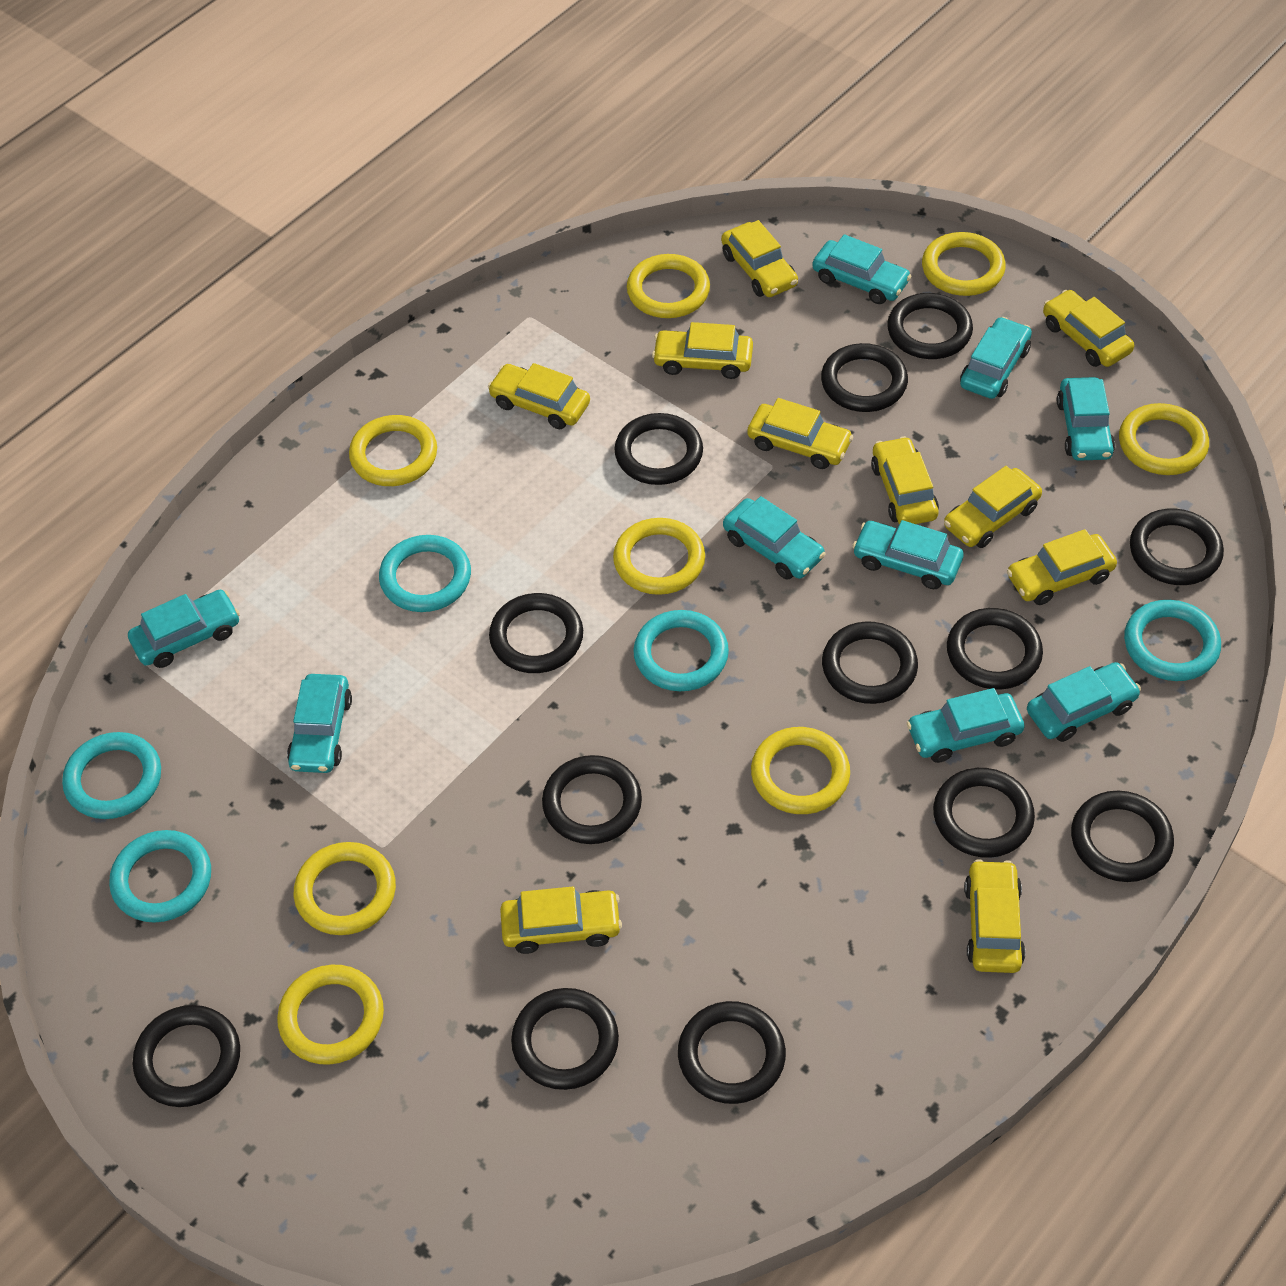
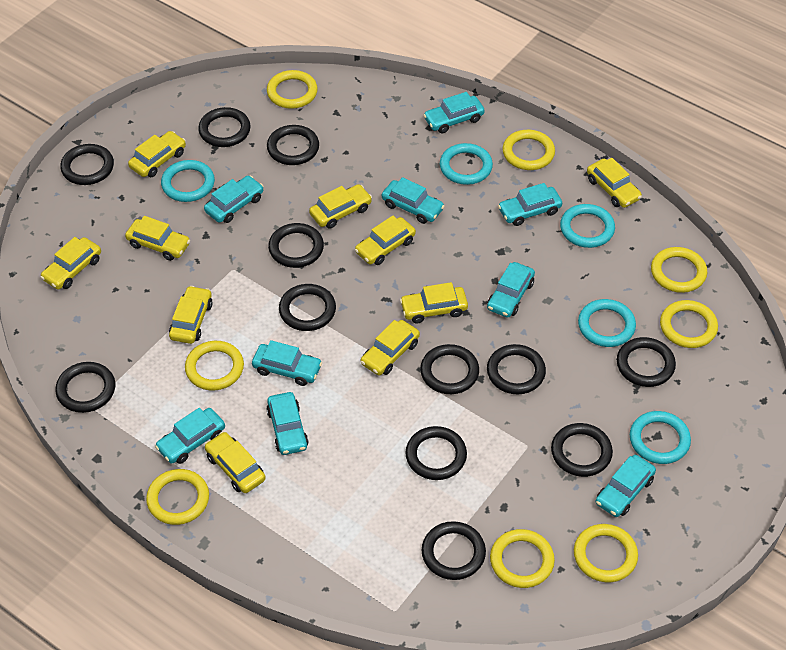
black ring: [133,1005,240,1107] [489,593,583,673] [511,988,619,1090] [542,755,642,844] [614,413,703,485] [678,1001,786,1104] [821,343,908,412] [822,621,918,704] [887,293,973,359] [933,768,1035,858] [947,608,1043,690] [1071,791,1174,882] [1130,509,1224,585] = 13 -> [55,362,115,413] [60,144,114,185] [198,107,251,147] [267,125,319,165] [268,223,324,268] [279,284,336,331] [405,426,467,480] [420,344,479,394] [422,521,486,580] [487,344,546,394] [551,423,613,477] [617,337,676,387] = 12

